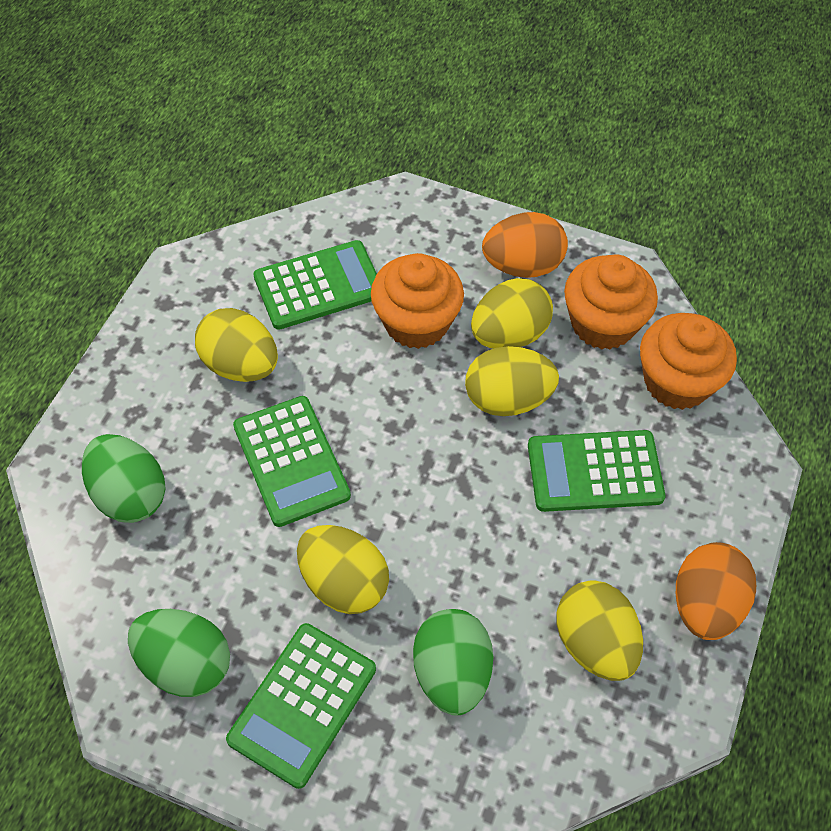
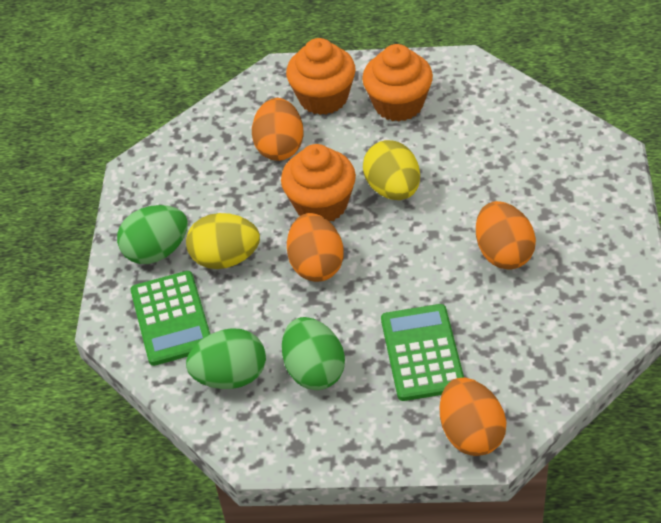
green calculator: [226,623,376,789] [233,396,351,527] [253,240,377,330] [528,430,665,512] = 4 -> [130,271,210,366] [381,304,464,401] = 2
orange egg: [482,212,568,278] [676,542,756,640] = 2 -> [252,98,304,161] [287,213,344,282] [440,378,506,456] [476,201,536,270] = 4
yellow egg: [195,308,278,382] [297,525,389,614] [465,346,559,416] [471,278,553,349] [556,580,643,681] = 5 -> [186,213,260,269] [363,140,420,200] = 2

